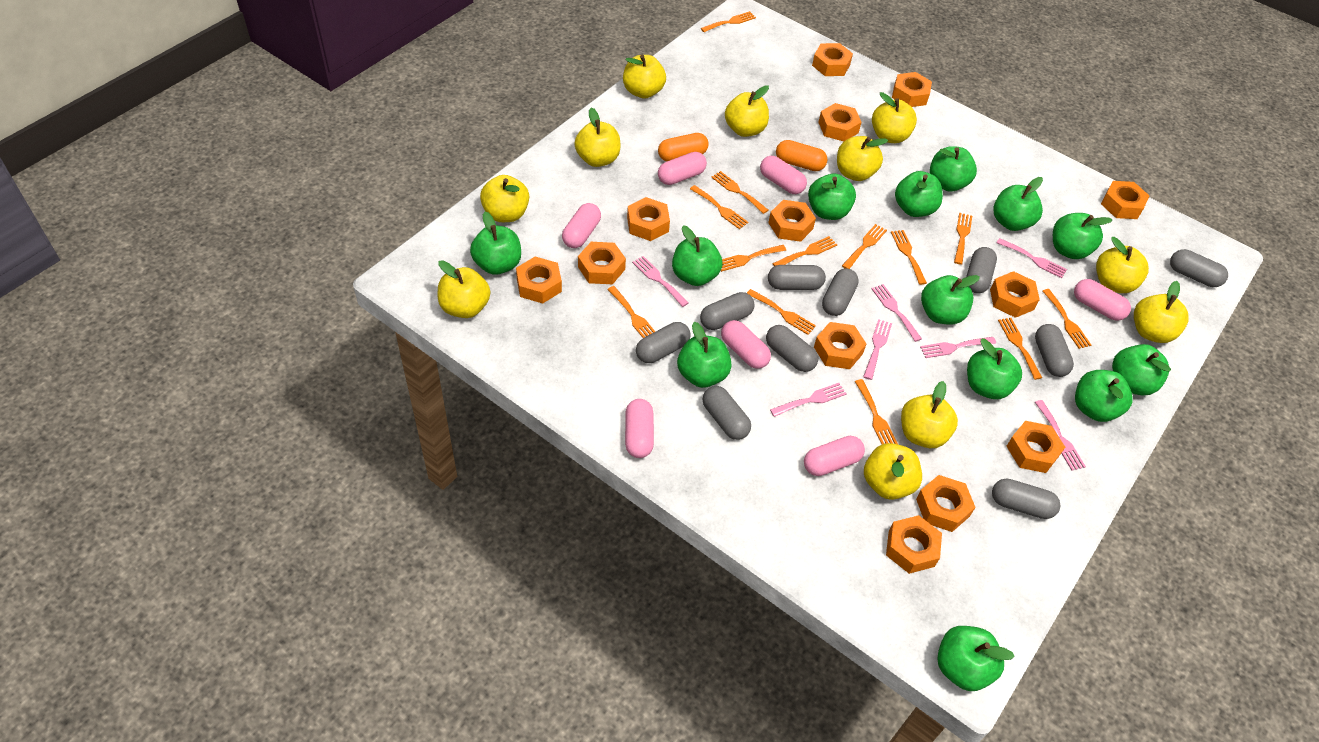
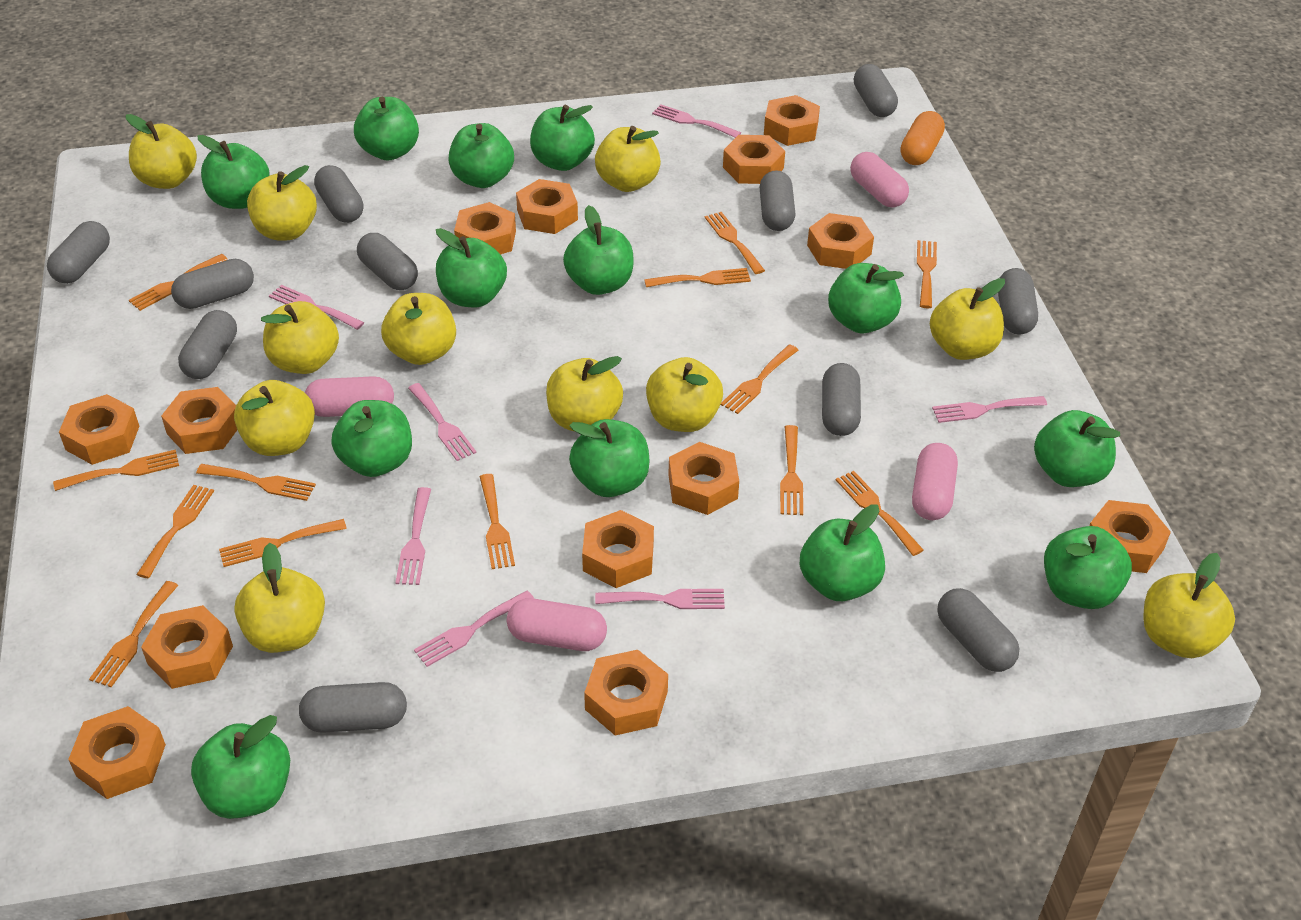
grey capsule: [636,322,691,363] [700,292,755,330] [703,386,751,440] [766,325,818,372] [768,265,826,290] [822,268,859,316] [966,247,997,293] [992,479,1060,519] [1035,324,1074,377] [1170,249,1228,287] = 10 -> [47,221,110,284] [171,259,254,309] [178,310,237,379] [299,682,407,733] [314,165,364,223] [357,233,418,290] [760,170,795,231] [822,363,861,436] [854,64,898,117] [937,588,1020,672] [998,268,1038,335] = 11
orange capsule: [658,133,709,162] [776,140,828,171] = 2 -> [901,111,945,165] = 1
pink capsule: [562,203,601,248] [625,399,654,458] [658,152,707,185] [721,320,771,369] [760,156,807,194] [804,436,865,476] [1074,279,1131,321] = 7 -> [305,376,394,417] [507,598,607,651] [850,152,909,208] [912,443,958,520] = 4

